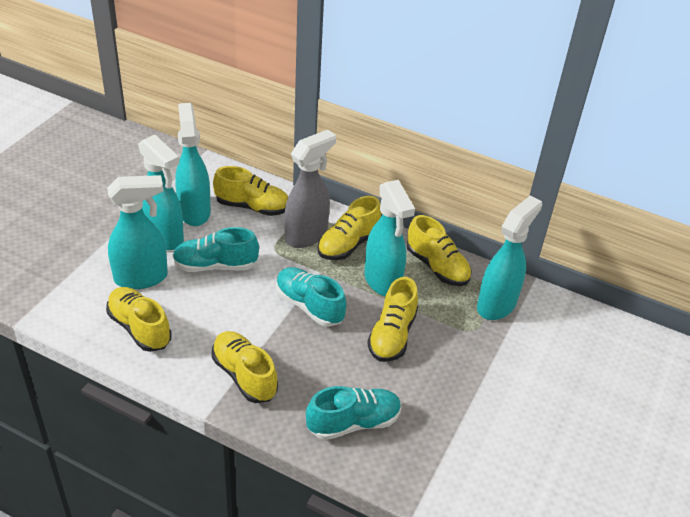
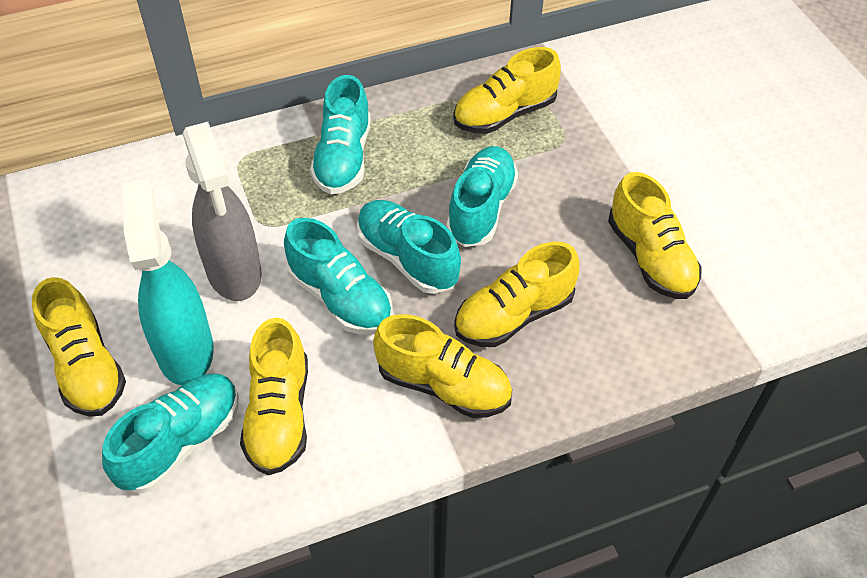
turquoise shoe: [172,227,259,272] [276,267,347,327] [306,386,401,440] = 3 -> [102,374,239,494] [284,218,393,334] [310,75,371,194] [357,200,461,294] [446,146,518,247] = 5
turquoise spray bottle: [107,175,168,289] [138,135,184,250] [175,103,211,226] [364,180,415,296] [477,195,542,320] = 5 -> [122,180,214,385] = 1

